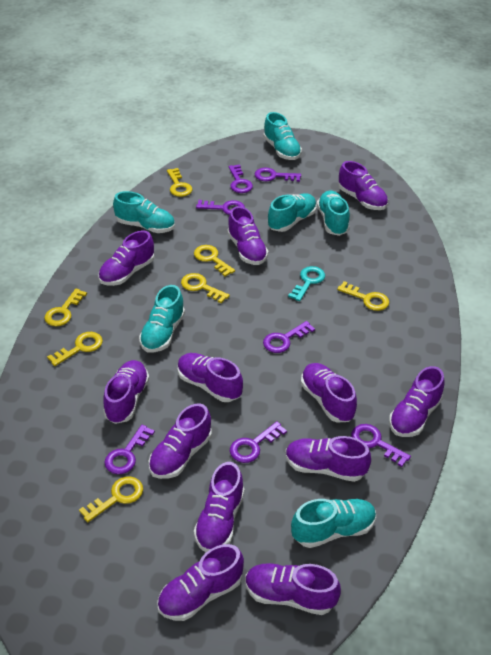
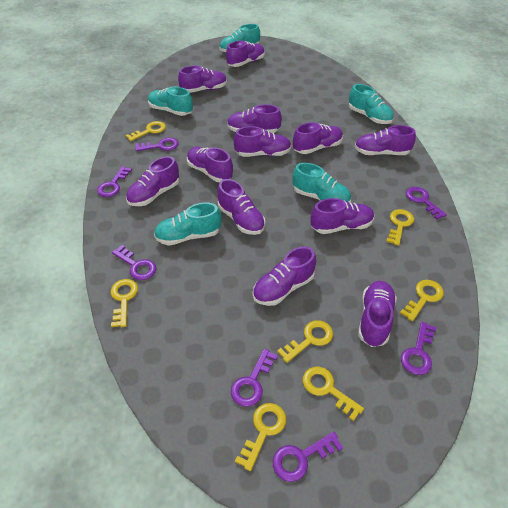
turquoise key: [288,266,325,301] = 1 -> none = 0
turquoise shoe: [113,191,175,233] [139,285,185,353] [263,112,302,160] [268,193,317,232] [291,499,376,548] [317,190,350,236] = 6 -> [148,87,193,116] [154,202,221,246] [219,24,260,53] [292,163,351,202] [349,84,394,124] = 5

